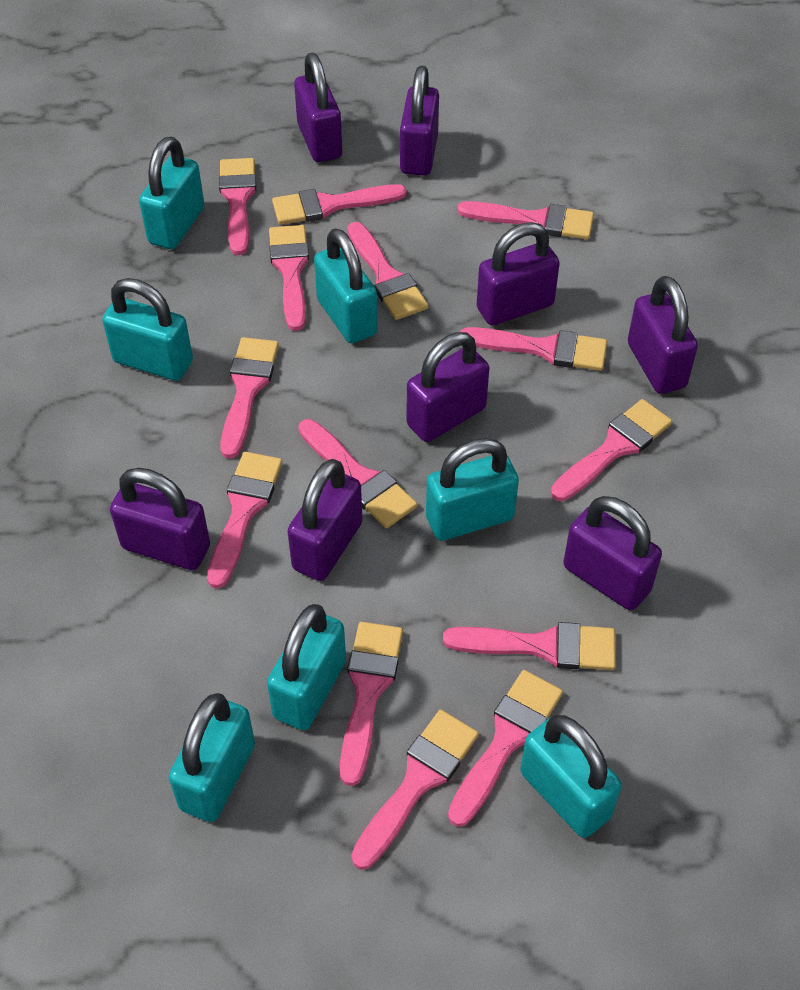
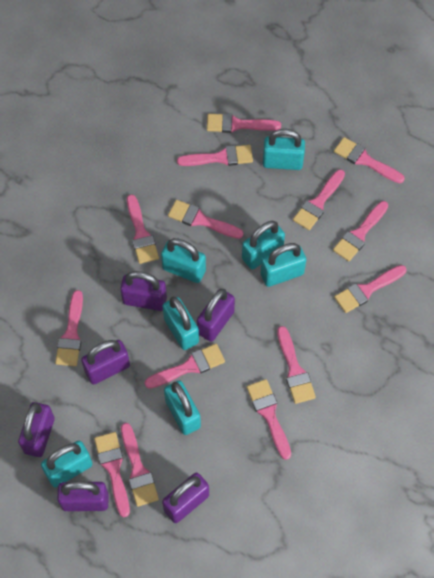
purple padlock: [110,468,210,570] [288,459,362,581] [294,53,342,162] [400,66,439,176] [407,332,489,442] [477,222,560,326] [563,496,662,610] [628,276,698,394] = 8 -> [18,402,55,457] [57,481,109,511] [81,340,130,385] [120,271,167,311] [162,473,209,523] [197,289,235,342] = 6

